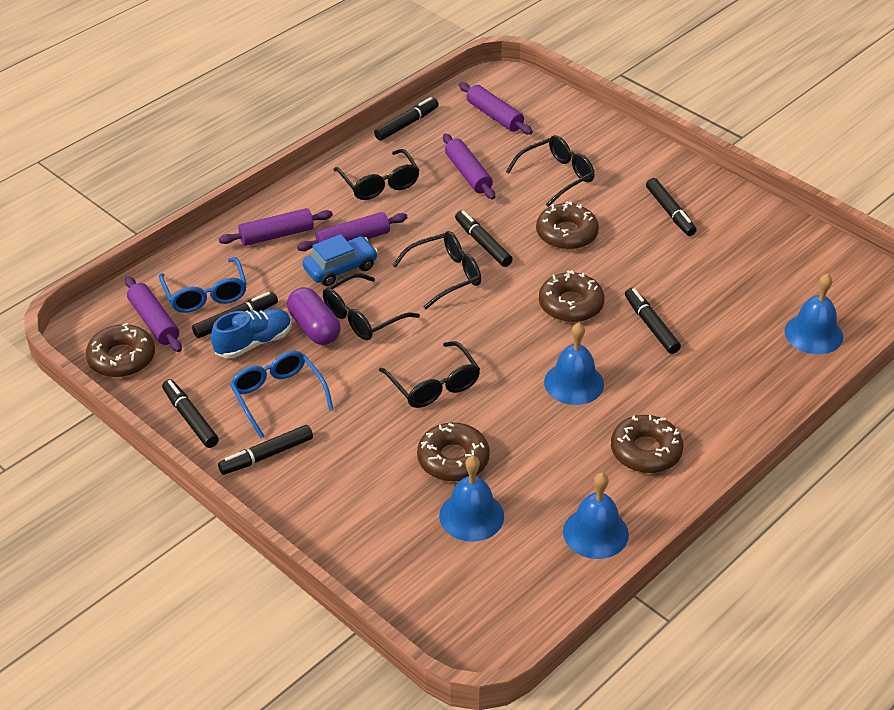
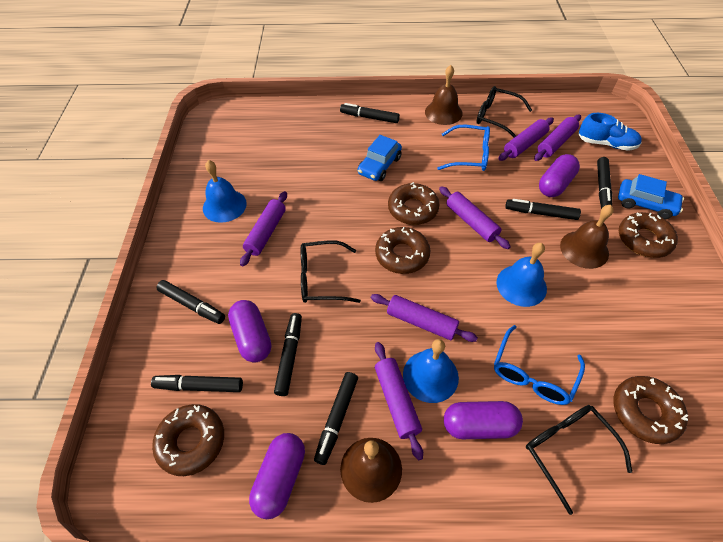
black glasses: [323,273,420,340] [334,149,420,200] [379,341,480,408] [392,231,481,310] [506,135,594,207] = 5 -> [301,240,361,303] [476,86,532,138] [526,405,632,515] = 3
blue bell: [439,456,504,542] [544,323,604,405] [563,473,629,559] [784,273,843,354] = 4 -> [203,160,247,223] [403,339,459,403] [497,243,547,307] = 3
blue car: [302,234,378,286] = 1 -> [358,135,402,181] [618,174,684,219] = 2
brown bell: none = 0 -> [340,438,402,503] [425,65,463,125] [560,205,614,269] = 3
purple capsule: [287,287,341,345] = 1 -> [228,300,271,363] [249,433,305,519] [444,401,523,439] [539,154,580,197] = 4
purple rolling pin: [125,276,182,352] [219,208,333,246] [297,212,408,251] [443,133,495,200] [459,82,533,135] = 5 -> [240,191,287,266] [371,294,478,342] [375,342,423,460] [439,186,511,249] [498,117,554,161] [534,114,581,161] = 6

